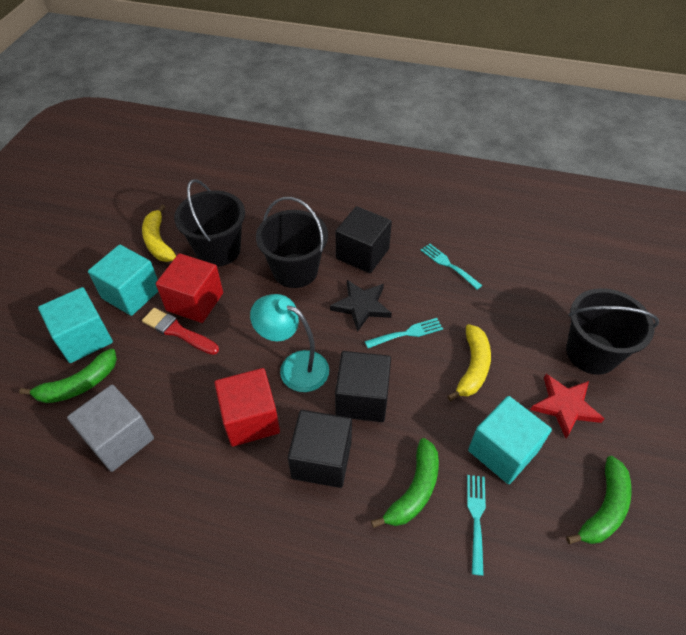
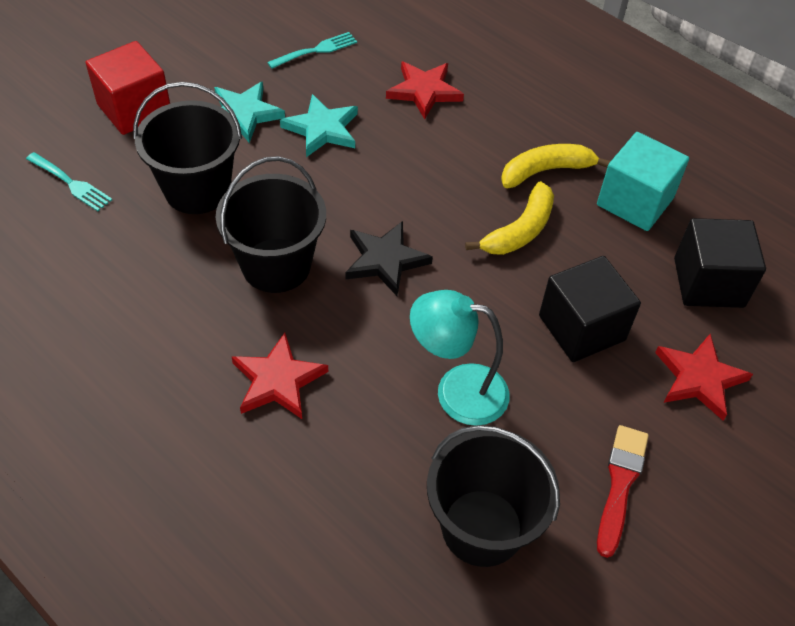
black cube: [288,410,352,488] [335,351,391,422] [336,206,392,273] = 3 -> [539,256,641,362] [674,218,766,308] = 2
green banana: [19,349,117,403] [371,438,439,528] [566,456,632,544] = 3 -> none = 0
grey cube: [67,385,154,472] = 1 -> none = 0
red cube: [156,253,223,323] [214,368,280,447] = 2 -> [86,41,170,135] = 1
red star: [530,374,605,439] = 1 -> [232,333,328,419] [386,61,464,119] [655,334,753,421] = 3
turquoise cube: [38,287,113,363] [88,245,158,316] [468,396,552,484] = 3 -> [597,132,689,231] = 1
turquoise fork: [365,318,443,348] [421,243,482,290] [467,475,486,576] = 3 -> [26,152,112,211] [267,32,357,69] = 2
turquoise star: none = 0 -> [214,81,285,143] [280,94,358,157] = 2

